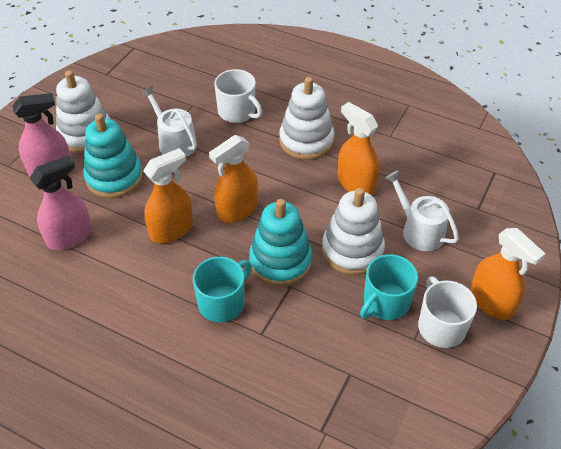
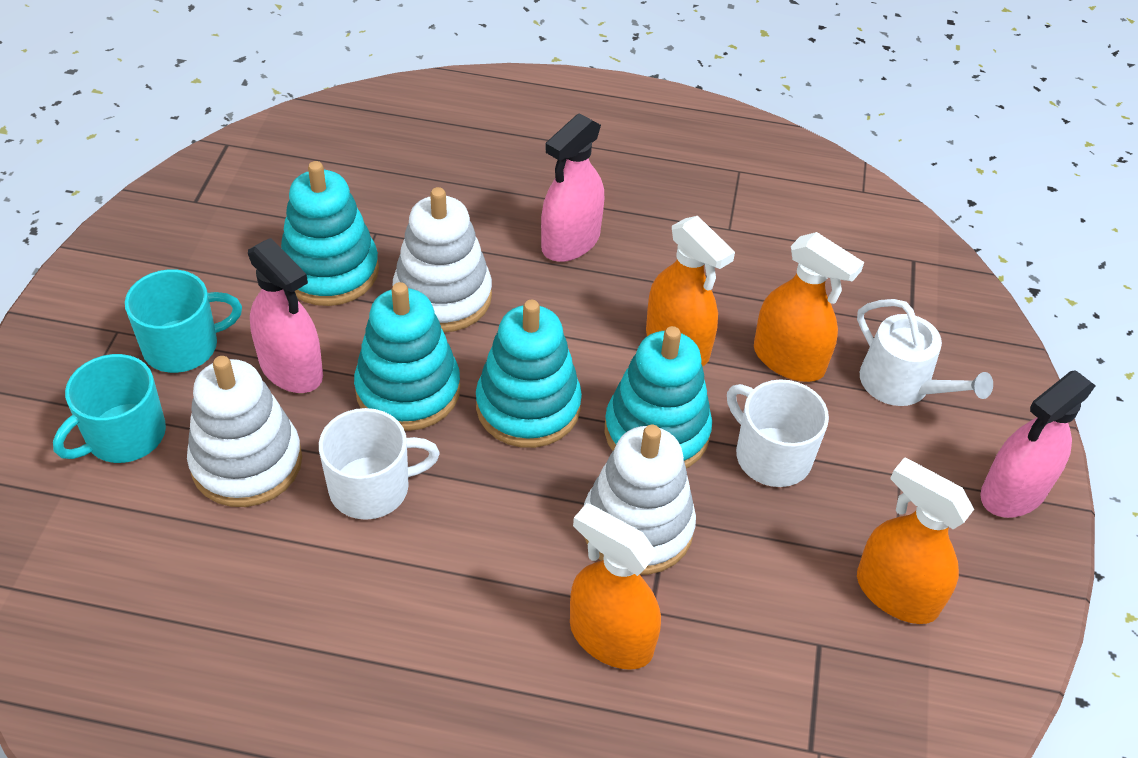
pink spray bottle: [13,93,71,176] [30,155,92,250] = 2 -> [248,238,323,393] [541,113,604,262] [980,370,1096,518] = 3
turquoise stacking toy: [83,114,143,198] [249,199,312,286] = 2 -> [281,161,379,306] [354,282,460,431] [476,300,582,448] [605,326,712,468] = 4
white watering can: [141,86,197,157] [385,171,459,251] = 2 -> [857,299,993,406] = 1

